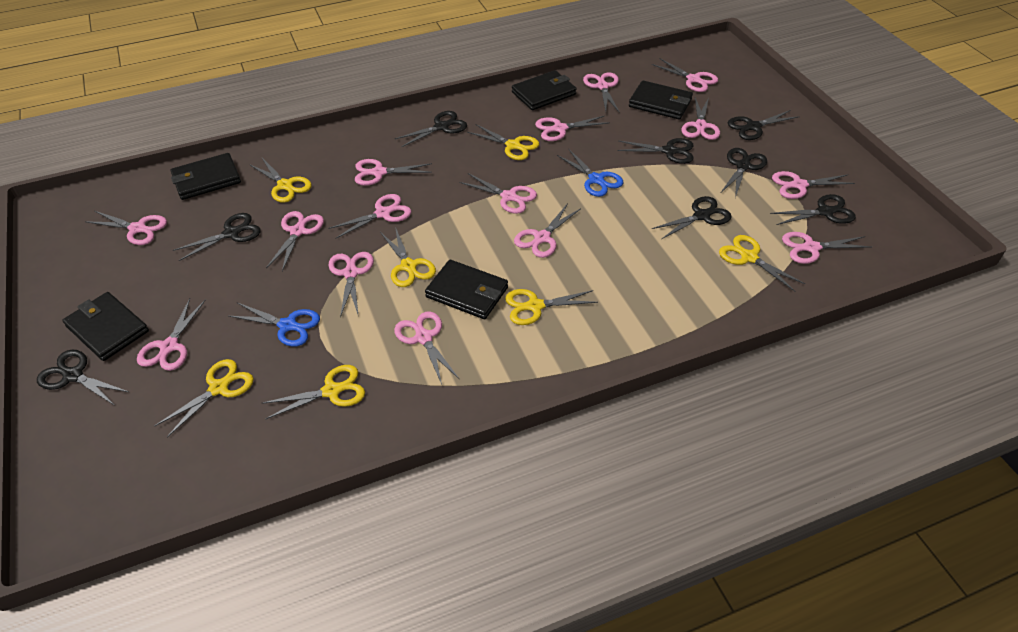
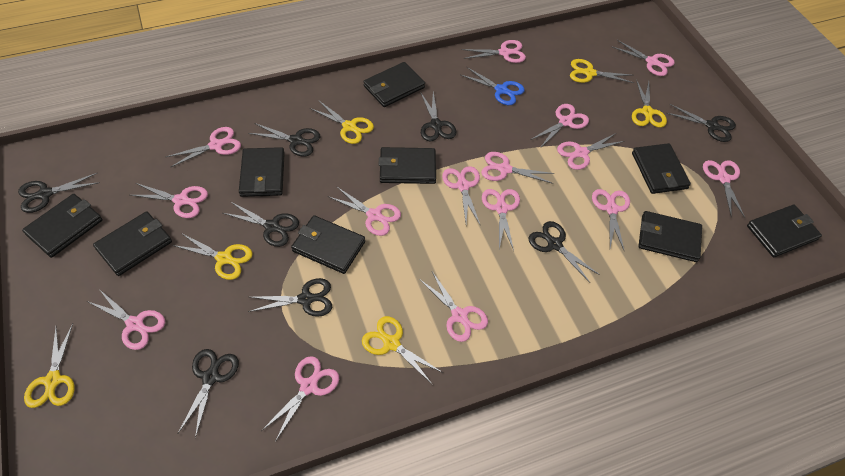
black wallet: [62,292,149,361] [171,153,241,200] [425,260,508,319] [512,70,577,110] [629,80,693,120] = 5 -> [22,194,102,258] [93,211,172,276] [239,147,285,197] [291,215,365,274] [363,62,425,107] [379,147,436,184] [632,143,691,194] [638,211,702,262] [747,205,822,257] = 9
blue scissors: [229,303,320,347] [557,149,623,197] = 2 -> [461,67,525,105] = 1
yellow scissors: [155,359,254,437] [249,158,312,203] [262,365,365,419] [380,227,436,287] [467,124,540,160] [505,289,598,325] [719,235,805,291] = 7 -> [24,323,75,408] [173,233,253,280] [309,100,374,144] [362,316,443,385] [570,59,634,83] [632,79,667,128] = 6

